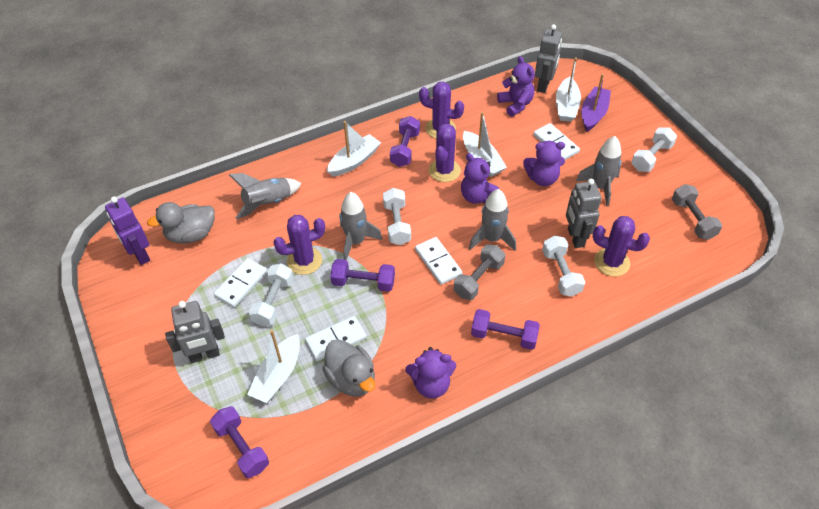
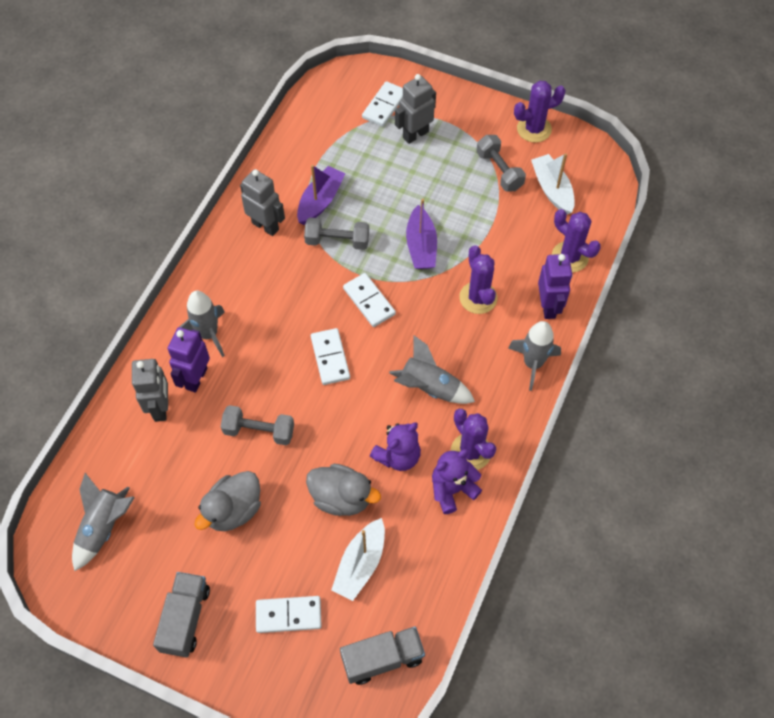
grey dumbbell: [454,244,505,300] [672,184,722,240] = 2 -> [221,405,294,445] [304,218,369,250] [476,135,526,192] = 3
grey truck: none = 0 -> [153,572,210,658] [340,627,425,685] = 2
purple boat: [582,74,611,132] = 1 -> [297,165,345,225] [406,199,437,269] = 2
purple dumbbell: [210,406,269,478] [330,259,395,292] [390,116,420,167] [471,309,540,350] = 4 -> none = 0
purple robot: [105,196,150,265] = 1 -> [167,327,210,393] [538,254,573,319] = 2
purple teddy bear: [405,347,456,399] [461,153,500,204] [497,56,535,117] [523,141,565,186] = 4 -> [370,422,421,471] [432,449,482,514] = 2
white boat: [247,330,300,403] [327,121,381,177] [463,112,507,177] [556,57,581,122] = 4 -> [331,518,385,601] [531,153,575,214] = 2
white dumbbell: [249,263,294,326] [383,188,411,245] [542,235,585,296] [631,127,677,172] = 4 -> none = 0

